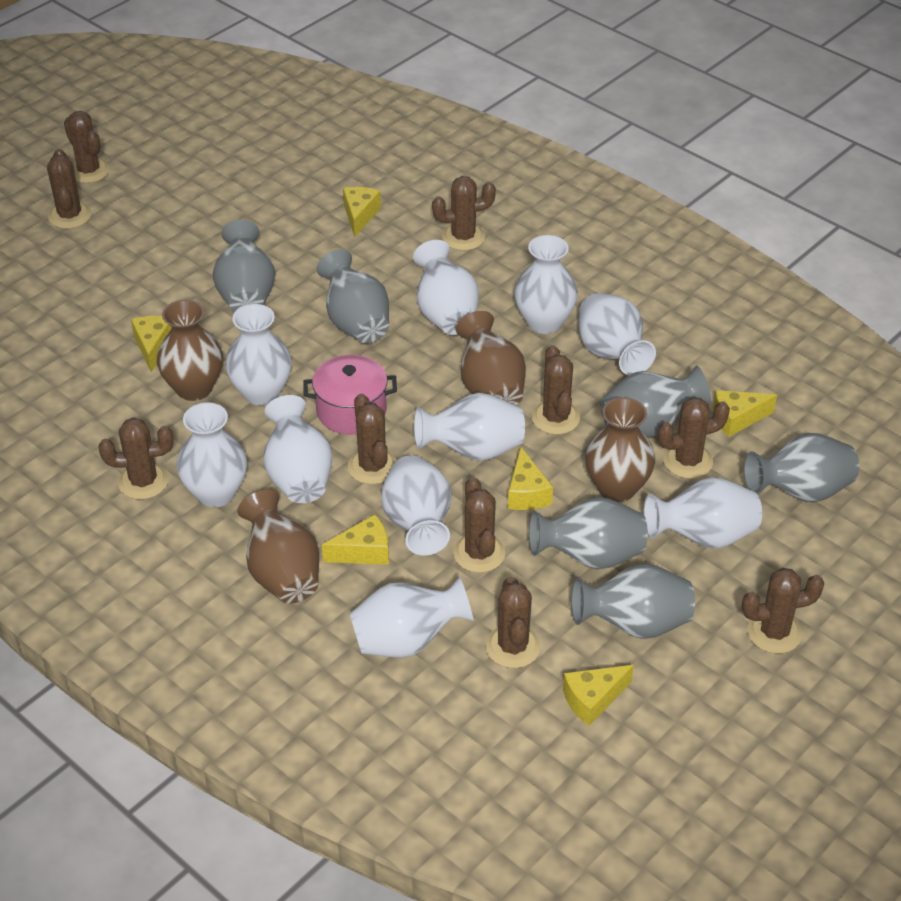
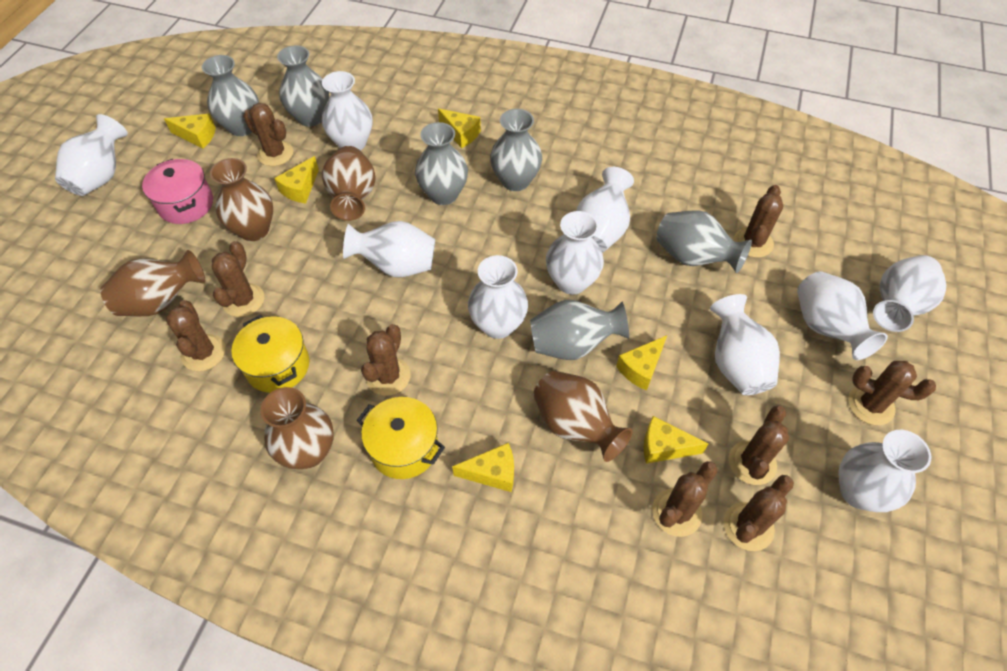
brown cactus: [47,149,91,229] [64,111,110,183] [99,418,173,500] [348,394,397,484] [432,176,496,251] [453,477,506,573] [486,577,541,668] [532,345,580,435] [658,397,730,479] [742,568,824,654] = 10 -> [166,300,225,371] [212,241,264,317] [243,103,293,166] [361,324,410,396] [652,461,718,537] [724,475,794,551] [729,405,789,485] [734,185,783,258] [848,361,936,425] = 9
brown vase: [157,300,223,401] [237,490,319,604] [456,311,526,406] [585,397,655,502] = 4 -> [100,250,205,316] [210,158,273,241] [260,387,334,469] [322,146,376,221] [533,371,633,462] = 5
yellow pot: none = 0 -> [231,315,309,393] [357,397,445,479] = 2

